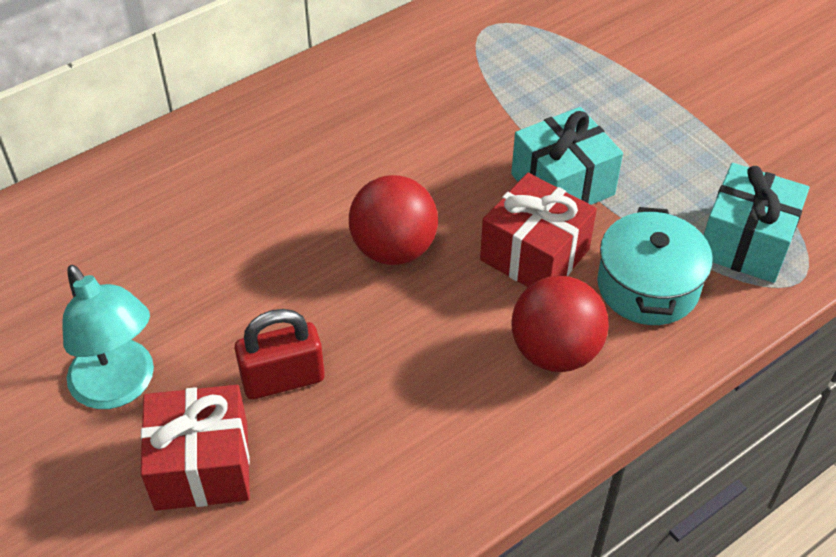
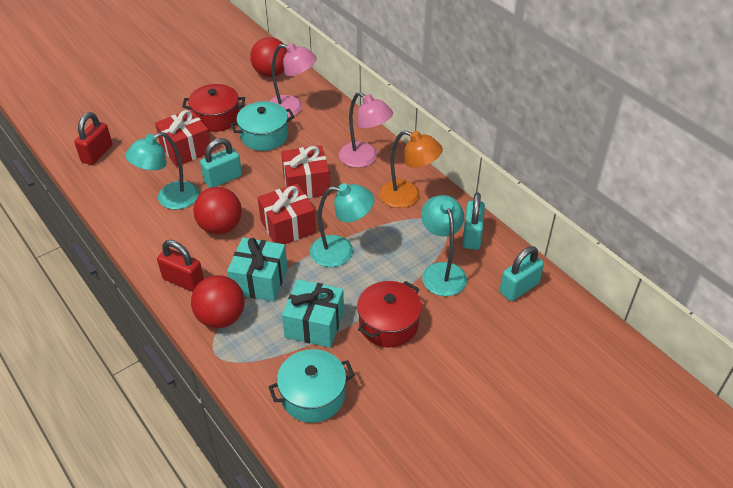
orange lamp: none = 0 -> [379,130,443,208] = 1
pink lamp: none = 0 -> [269,43,317,118] [339,92,393,168] = 2
red ball: [349,175,438,265] [512,276,609,372] = 2 -> [191,275,245,328] [193,187,242,234] [250,37,287,77] = 3
red gift: [141,385,250,511] [480,173,597,287] = 2 -> [155,109,212,167] [257,184,316,244] [281,145,330,198] = 3
red padlock: [235,309,325,399] = 1 -> [74,112,113,165] [157,240,204,292] = 2
red pot: none = 0 -> [182,84,245,132] [357,281,422,347] = 2
turquoise lamp: [62,265,154,409] = 1 -> [125,132,199,209] [310,183,374,267] [421,195,467,296] = 3
turquoise padlock: none = 0 -> [200,138,242,188] [462,192,485,250] [500,246,544,301] = 3
turquoise pot: [597,207,713,325] = 1 -> [230,101,295,151] [269,349,355,423] = 2

